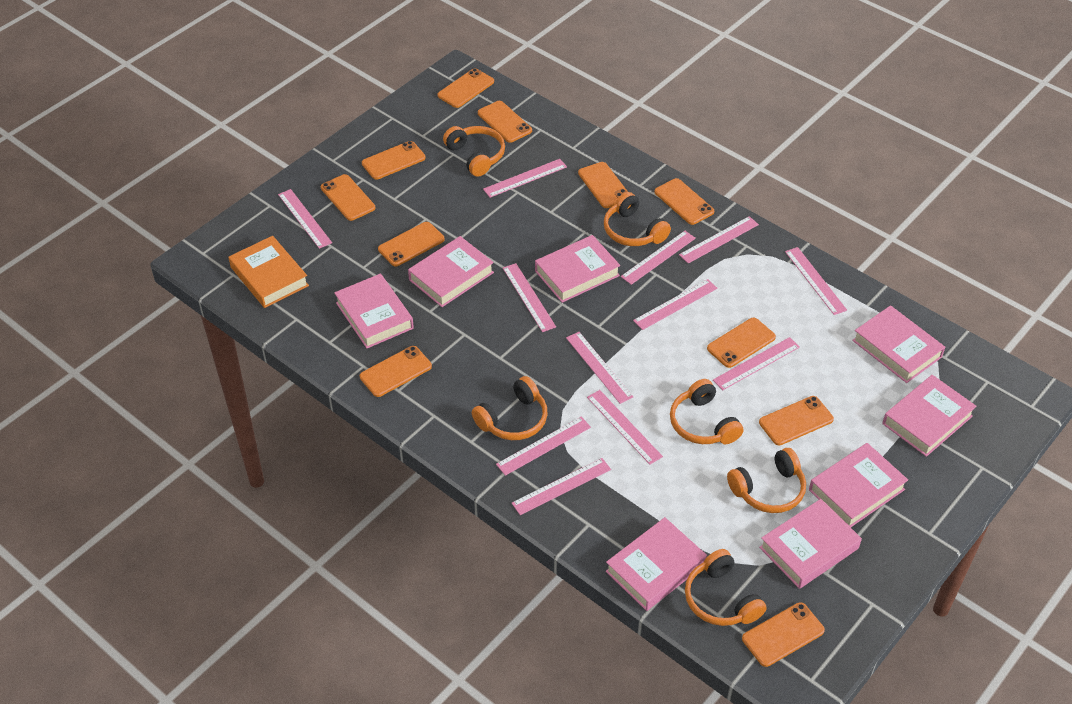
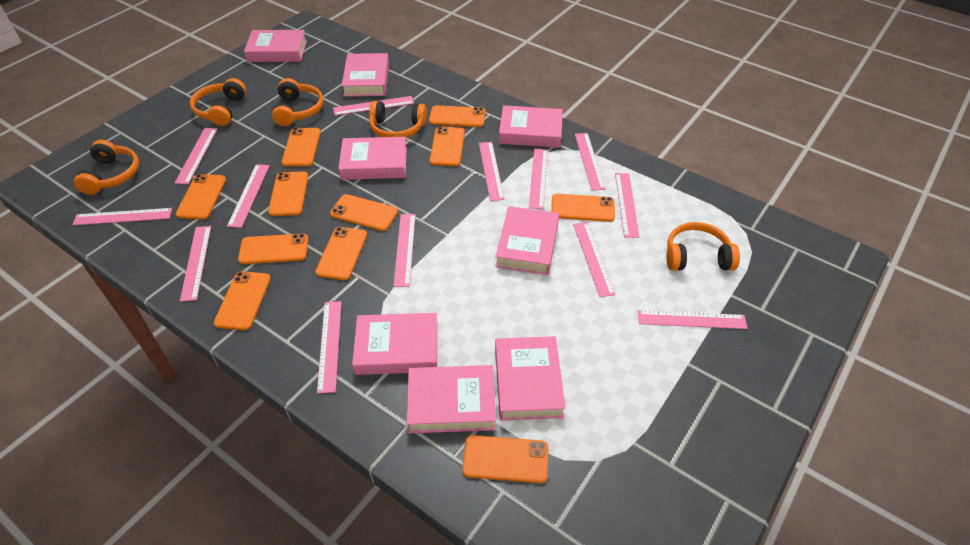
orange book: [229,236,309,308] = 1 -> none = 0
orange headphones: [443,126,505,177] [472,376,548,440] [604,192,671,246] [670,379,744,444] [685,549,767,626] [727,448,806,513] = 6 -> [74,140,139,195] [190,78,246,126] [272,78,324,126] [369,101,427,138] [666,222,740,271] = 5
pink ruler: [278,189,332,249] [483,159,567,198] [496,417,591,476] [503,263,556,332] [512,458,611,515] [566,332,633,404] [587,390,663,465] [621,231,696,285] [633,279,717,330] [679,216,759,264] [713,337,800,390] [785,247,847,315] = 12 -> [72,208,172,225] [175,128,217,184] [180,226,211,302] [227,164,270,228] [317,301,341,394] [333,96,414,115] [394,214,416,287] [479,142,505,201] [529,149,548,209] [573,222,615,297] [575,133,606,191] [615,173,640,238] [638,310,748,329] = 13

